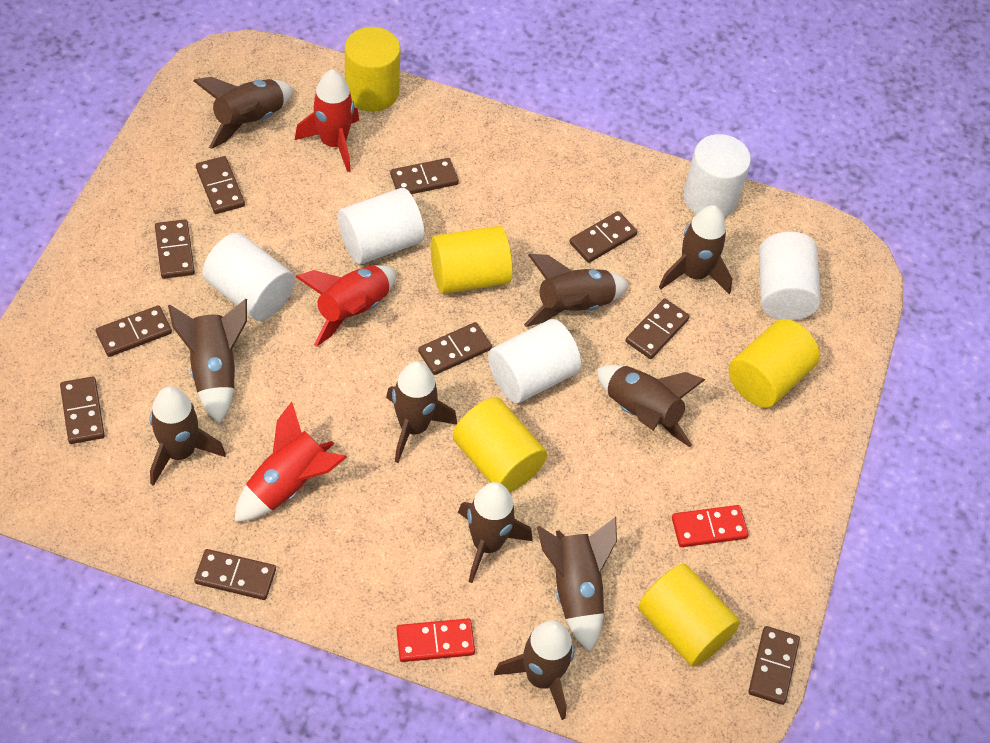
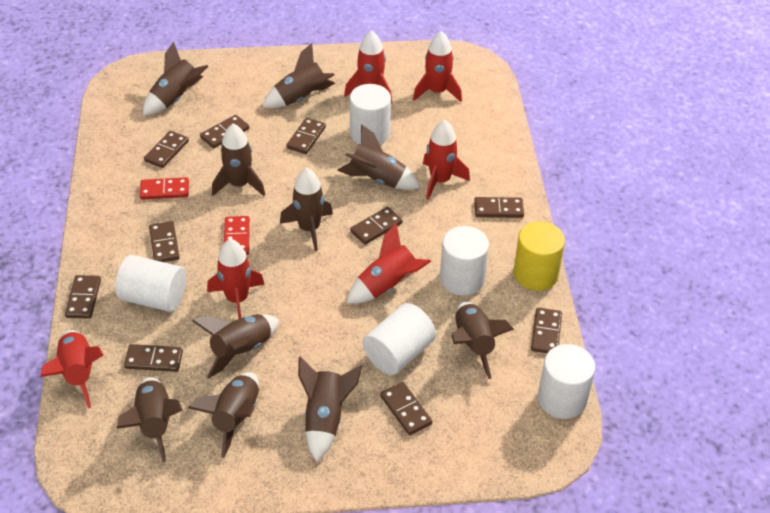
red rocket: [234,402,347,522] [295,69,359,172] [296,265,396,347] = 3 -> [40,330,104,408] [207,239,265,319] [344,30,392,104] [347,223,431,304] [413,31,462,102] [423,120,470,200] = 6
yellow cylinder: [345,27,401,111] [431,226,513,294] [453,397,547,493] [638,564,740,667] [729,319,820,408] = 5 -> [514,221,565,291] = 1

